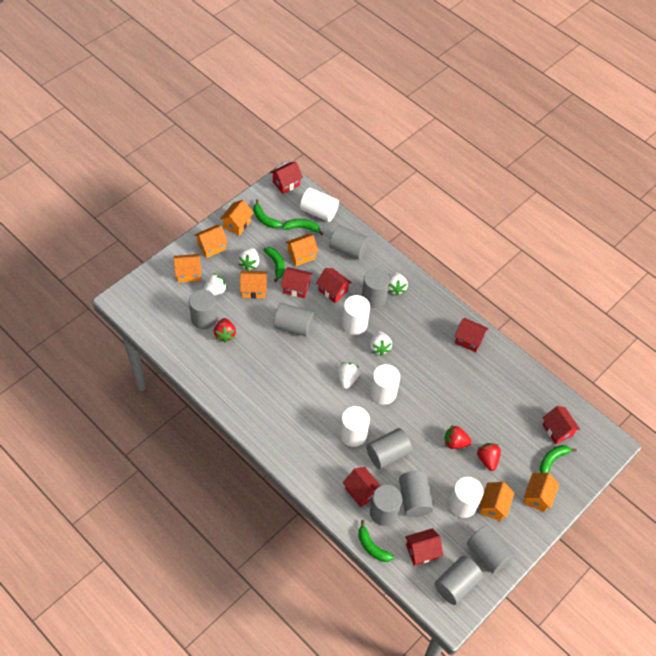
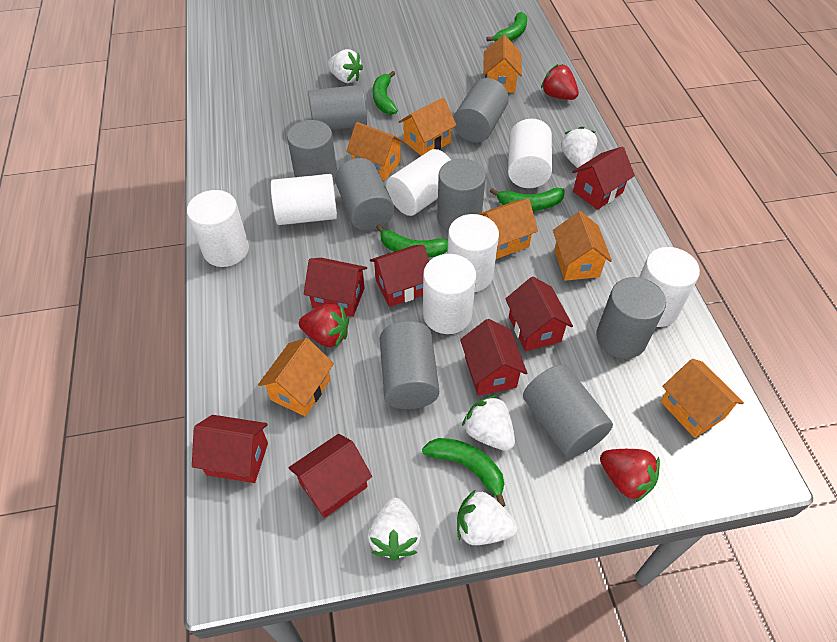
grey cylinder: [189,289,217,330] [273,303,314,336] [329,225,369,260] [362,268,390,308] [366,428,412,469] [370,485,402,526] [399,471,434,517] [435,556,483,605] [467,525,515,574] = 9 -> [287,120,337,184] [308,85,367,130] [335,158,394,231] [380,321,439,409] [437,158,486,231] [453,78,509,143] [523,364,613,458] [596,277,666,359] = 8
white cylinder: [300,188,339,222] [340,406,370,447] [342,295,370,335] [370,364,400,405] [449,477,483,518] = 5 -> [187,190,249,267] [271,174,337,225] [386,149,451,216] [423,254,476,334] [447,214,499,292] [508,119,552,188] [639,247,700,327] = 7

